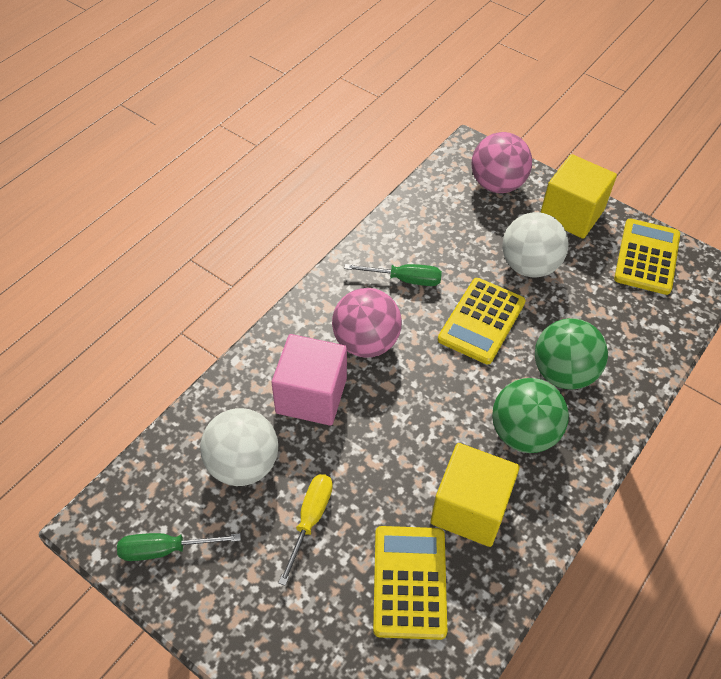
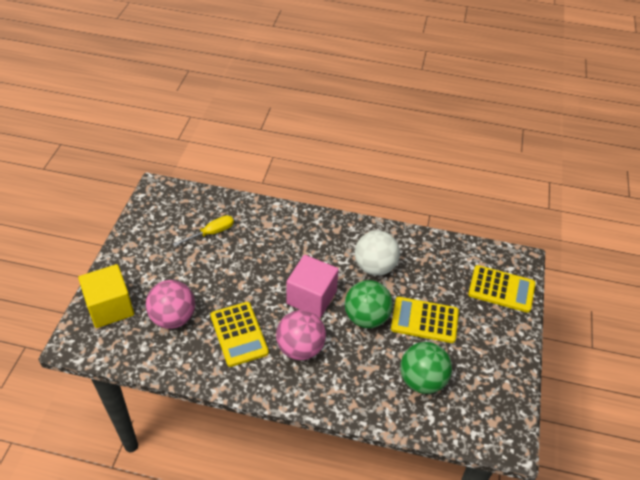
green screwdriver: [117,533,241,561] [344,264,442,286] = 2 -> none = 0
white ball: [200,408,278,486] [502,212,569,277] = 2 -> [355,230,400,276] = 1
yellow cube: [430,443,520,547] [540,154,617,239] = 2 -> [78,264,134,328] = 1

